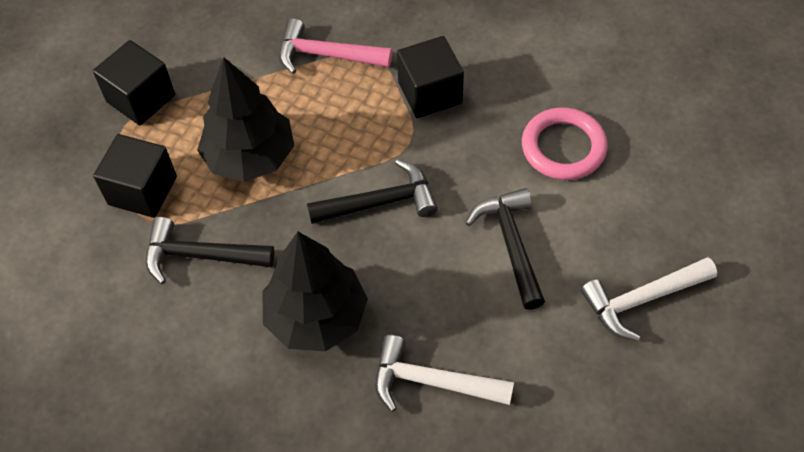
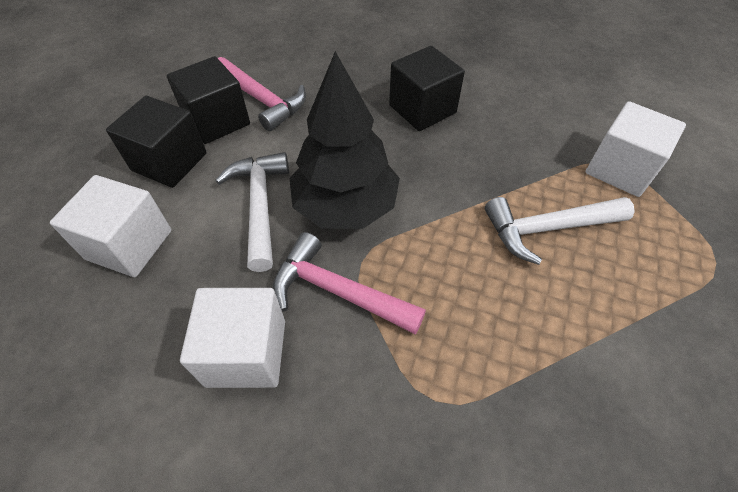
black hammer: [146,217,274,284] [307,159,438,224] [466,188,545,310] = 3 -> none = 0
black tree: [197,57,294,182] [262,232,368,352] = 2 -> [289,51,400,229] = 1
pink hammer: [279,18,392,74] = 1 -> [218,57,306,131] [272,232,426,335] = 2
pink ring: [522,107,608,180] = 1 -> none = 0
white cube: none = 0 -> [50,175,171,277] [180,288,285,388] [586,101,686,197] = 3

